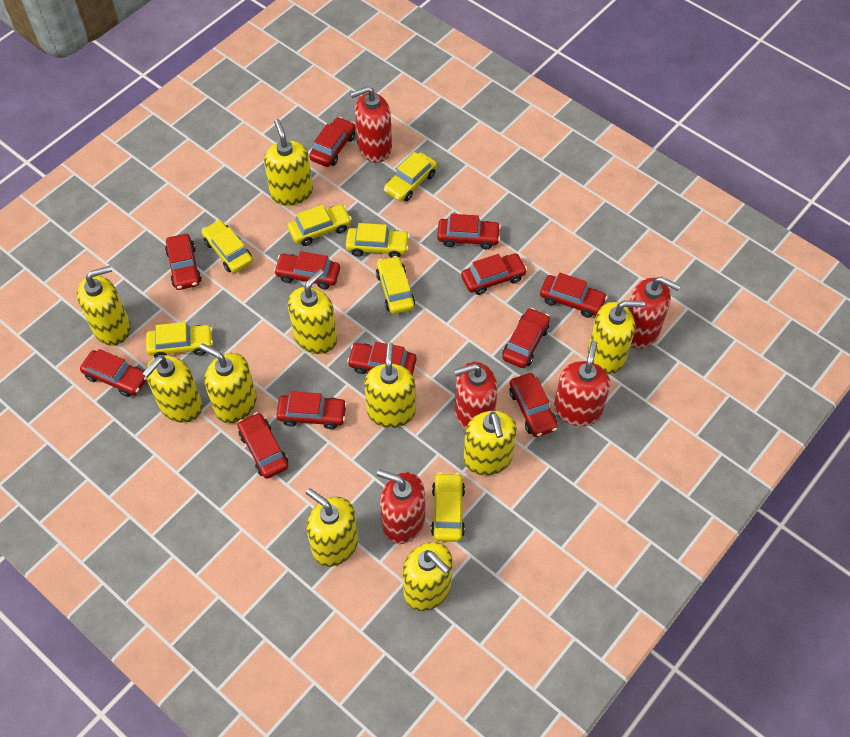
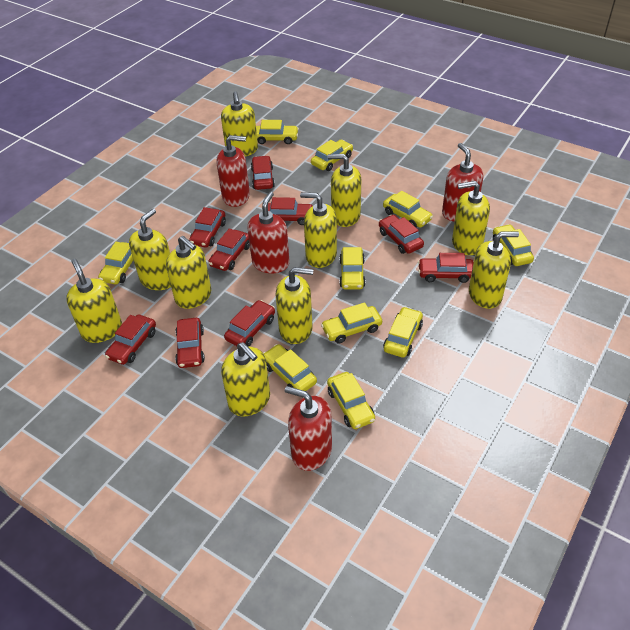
red car: [80,349,147,397] [165,234,202,290] [238,412,288,479] [274,251,340,289] [276,391,347,429] [309,117,356,167] [347,342,417,375] [437,214,501,249] [461,253,527,295] [502,308,550,368] [509,373,558,437] [540,273,607,318] = 12 -> [105,314,156,365] [175,318,205,368] [189,207,226,247] [209,229,250,271] [224,300,275,347] [251,156,275,190] [268,197,313,225] [379,215,424,254] [418,253,474,283] = 9
red soap dispenser: [350,86,392,163] [377,469,425,544] [454,362,498,430] [554,341,611,426] [628,276,681,349] = 5 -> [217,135,250,207] [247,192,290,273] [285,386,332,471] [442,143,484,222] = 4
yellow car: [146,322,213,358] [202,220,253,273] [287,204,352,246] [345,223,410,258] [376,256,415,314] [384,152,437,201] [431,472,465,542] = 7 -> [98,242,134,284] [256,120,299,144] [263,344,317,391] [311,140,353,171] [321,302,382,344] [327,372,375,429] [339,247,366,289] [383,191,433,228] [383,307,423,358] [493,224,534,266] = 10

